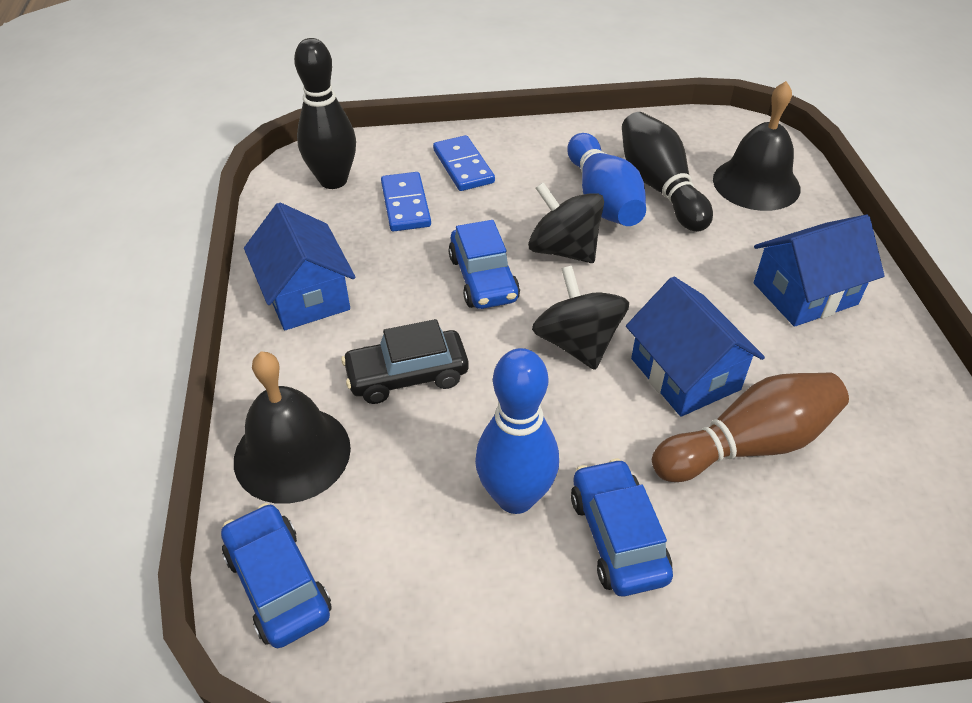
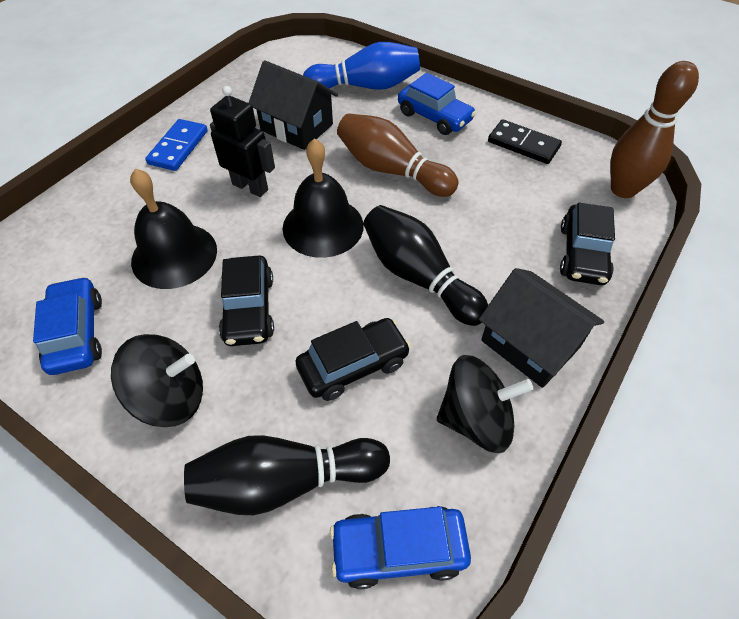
black car: [341,319,469,404] = 1 -> [219,256,274,346] [296,318,411,401] [560,203,615,285] = 3
black domino: none = 0 -> [488,119,562,164] = 1
black house: none = 0 -> [249,60,338,150] [479,268,604,388] = 2
black robot: none = 0 -> [210,86,275,197] = 1
blue bowling pin: [475,348,559,514] [567,133,646,226] = 2 -> [303,42,420,90] = 1
blue domino: [381,172,431,231] [433,135,495,191] = 2 -> [145,119,208,171] = 1
blue house: [244,202,355,330] [626,277,765,417] [754,215,885,327] = 3 -> none = 0
brown bowling pin: [652,372,849,482] = 1 -> [337,113,459,197] [610,61,699,198] = 2

